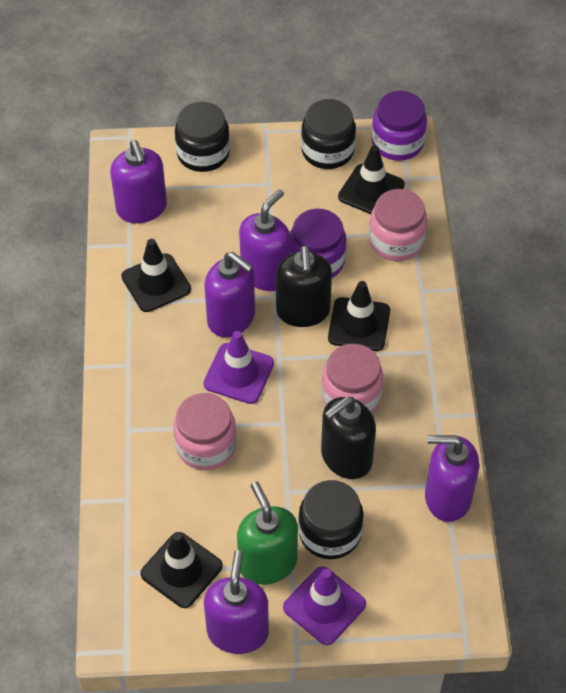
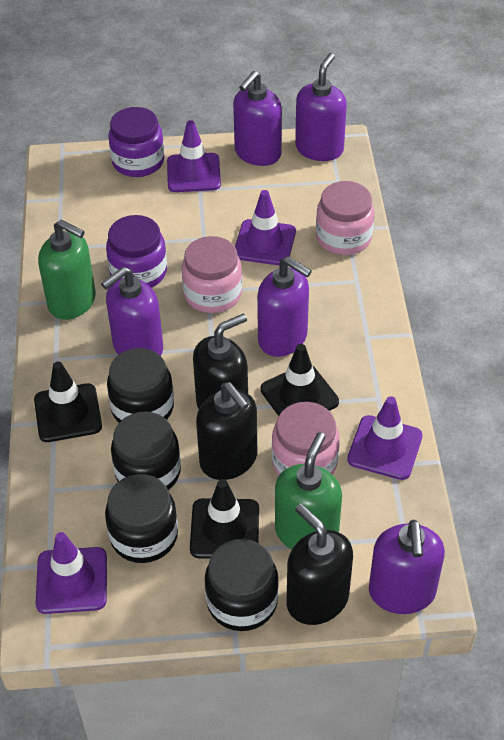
black jar: [175,102,230,172] [298,480,364,559] [301,99,356,169] = 3 -> [105,474,178,563] [107,348,174,423] [111,412,181,490] [205,539,279,631] = 4
black soap dispenser: [276,245,332,327] [321,397,376,479] = 2 -> [193,314,248,409] [196,382,257,480] [287,504,353,625] = 3
black traffic cone: [121,239,191,312] [141,532,223,608] [328,281,390,351] [338,145,405,214] = 4 -> [34,362,102,442] [190,479,259,559] [260,344,339,416] = 3
green soap dispenser: [237,481,298,585] = 1 -> [38,219,96,320] [275,432,342,549] = 2
purple traffic cone: [203,331,274,404] [283,566,366,645] = 2 -> [35,532,107,614] [167,120,221,192] [235,190,296,265] [347,396,423,480] = 4

